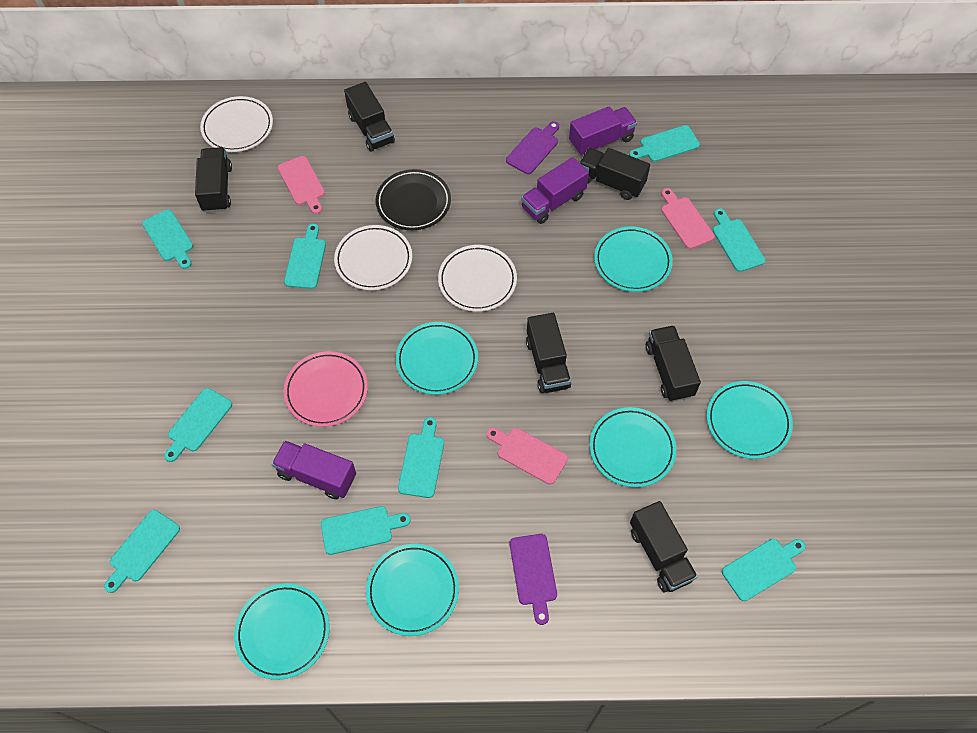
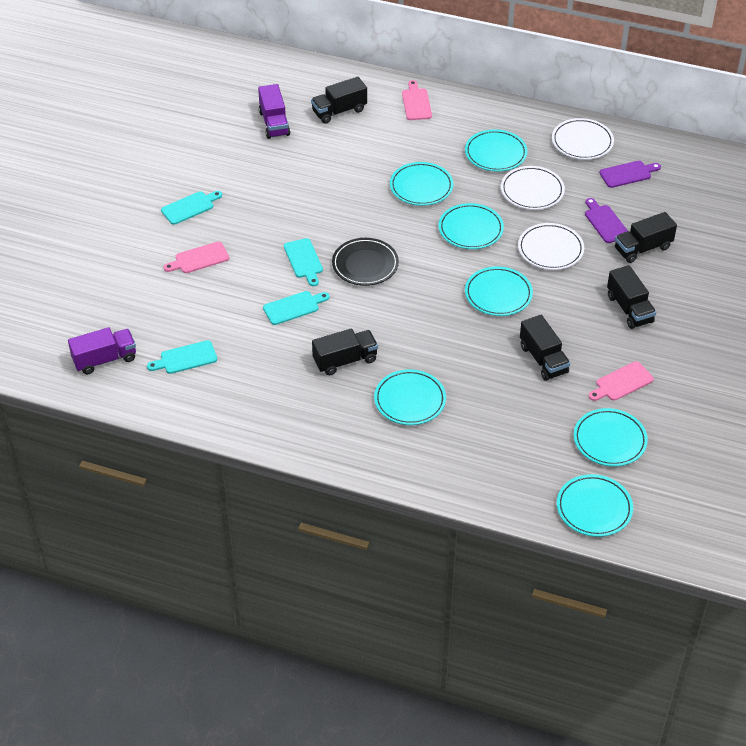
black truck: [195,147,232,213] [344,82,395,152] [526,313,571,393] [580,148,650,200] [630,501,698,592] [646,325,701,402] = 6 -> [311,77,367,124] [312,328,378,375] [520,315,570,381] [607,265,656,329] [615,212,677,263] = 5
pink plate: [283,351,368,427] = 1 -> none = 0
purple truck: [272,441,356,500] [521,157,589,224] [569,107,637,155] = 3 -> [68,327,136,374] [258,84,290,139] = 2
turquoise cutting board: [104,510,180,593] [142,209,193,269] [164,388,232,462] [284,224,326,289] [321,506,410,555] [398,417,444,498] [629,125,700,162] [713,208,765,272] [722,539,805,601] = 9 -> [147,340,217,374] [161,191,222,225] [263,291,330,325] [284,238,323,286] = 4
turquoise plate: [234,584,330,680] [366,544,459,636] [396,322,478,395] [589,407,676,488] [594,227,673,292] [707,381,793,459] = 6 -> [374,369,446,425] [390,162,453,206] [438,203,504,249] [465,129,527,172] [465,267,533,316] [557,474,633,537] [574,408,648,466] = 7

